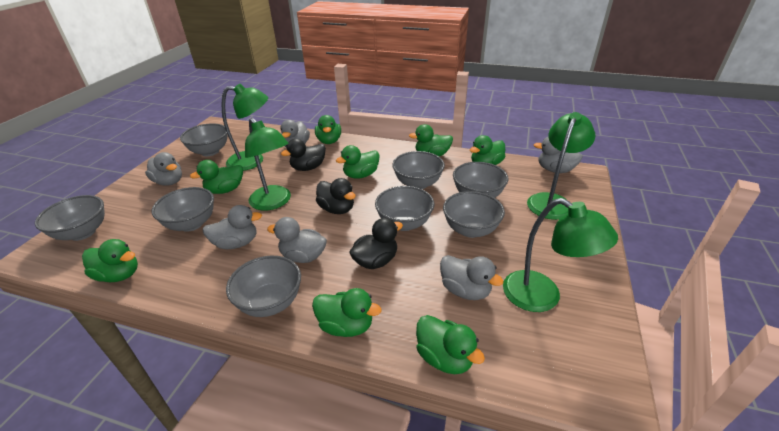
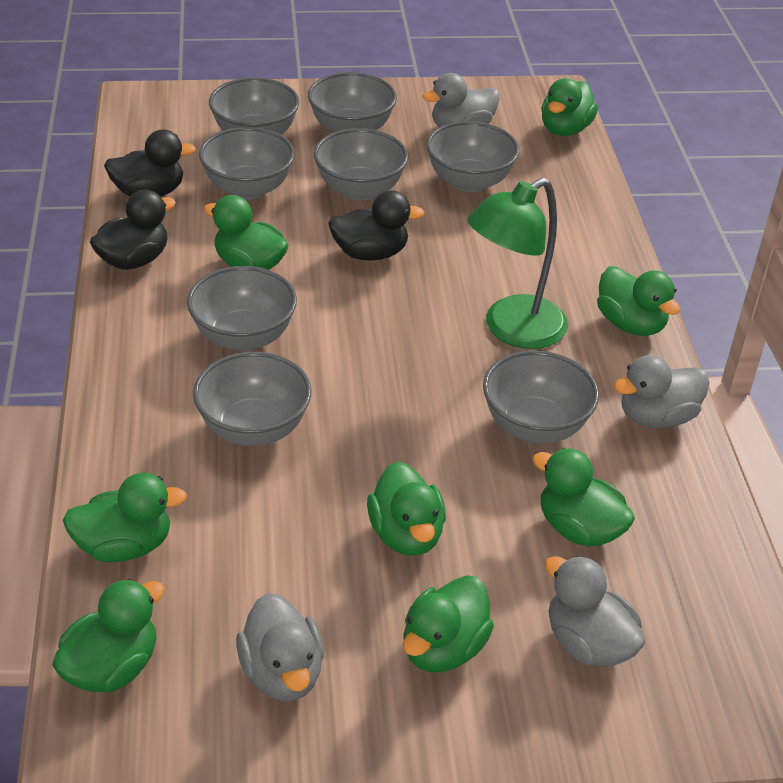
green lamp: [222,84,268,171] [245,118,291,211] [503,198,618,312] [527,112,595,220] = 4 -> [467,178,568,349] = 1
grey duck: [145,152,182,185] [203,205,262,249] [267,217,327,263] [280,120,310,148] [440,255,504,300] [534,136,583,173] = 6 -> [236,593,324,701] [423,73,500,127] [545,556,645,667] [614,355,710,428] = 4

